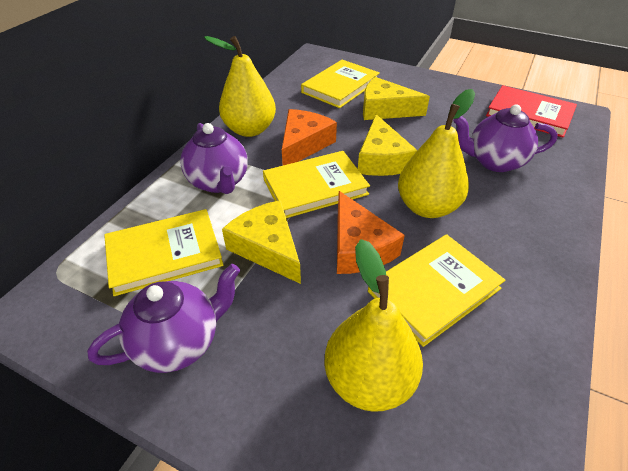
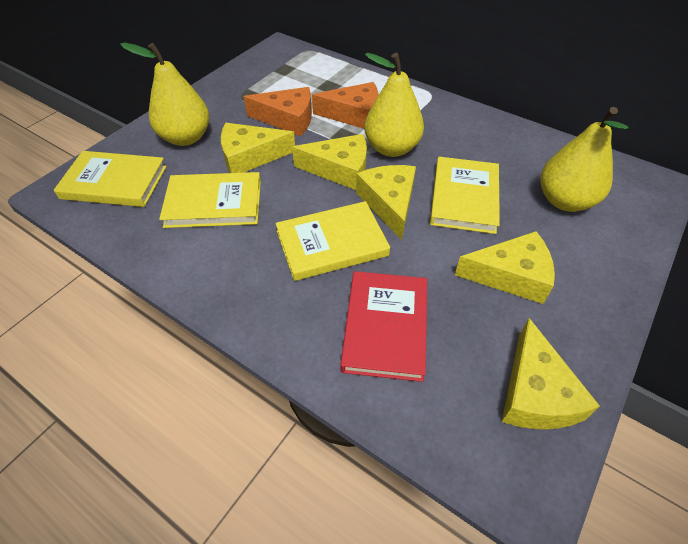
purple teapot: [87,264,240,373] [180,123,248,194] [453,105,558,172] = 3 -> none = 0
yellow cheese: [222,200,301,284] [358,114,417,176] [363,77,430,120] = 3 -> [221,123,295,173] [292,134,367,190] [356,165,416,240] [455,231,555,304] [502,318,600,429] = 5

